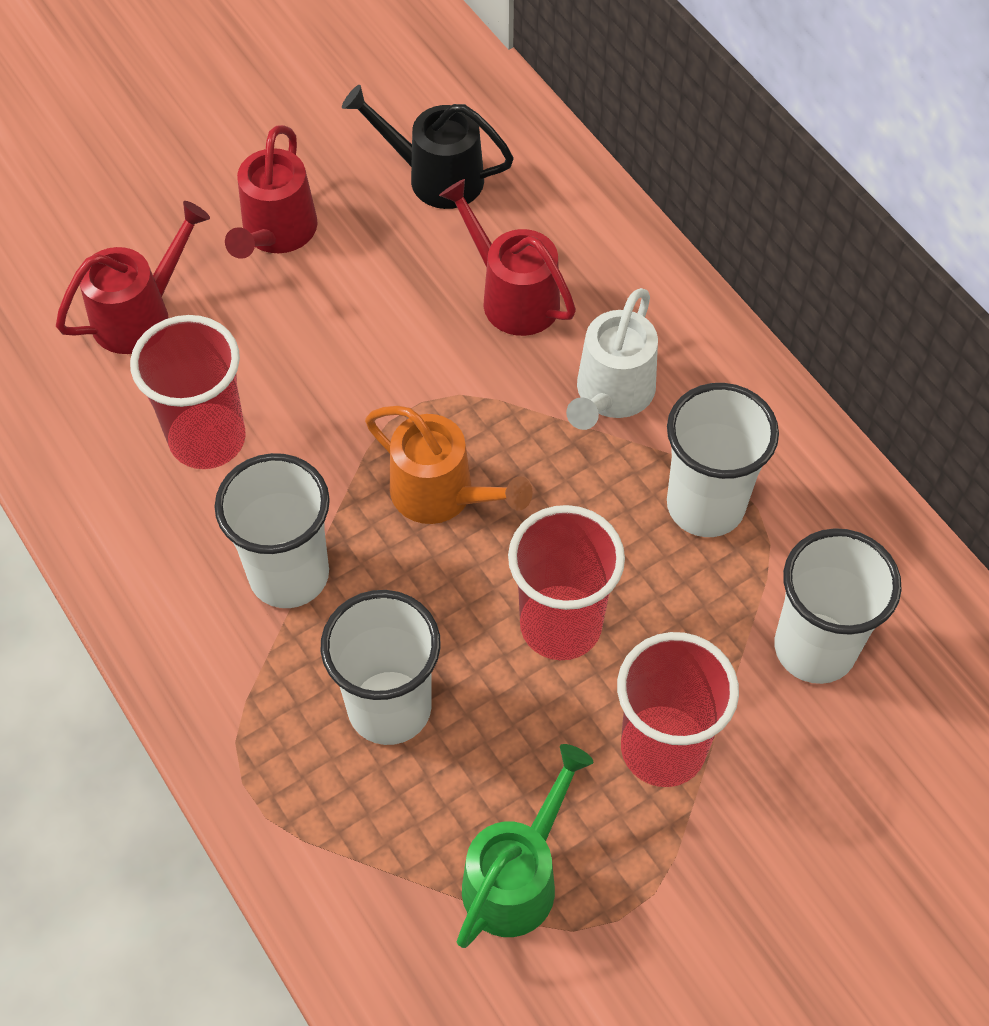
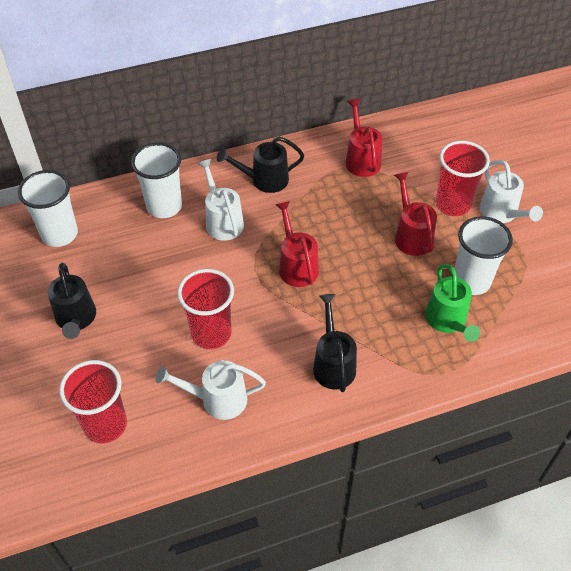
black watering can: [342,85,514,209] = 1 -> [48,263,96,339] [217,137,304,193] [313,294,357,392] = 3
orange watering can: [365,406,533,524] = 1 -> none = 0
white cup: [215,453,330,608] [321,590,441,745] [667,383,779,537] [774,528,902,684] = 4 -> [18,170,78,247] [131,143,182,218] [455,216,513,295] = 3
white watering can: [566,288,658,430] = 1 -> [156,360,266,420] [197,159,244,241] [479,160,543,223] = 3

